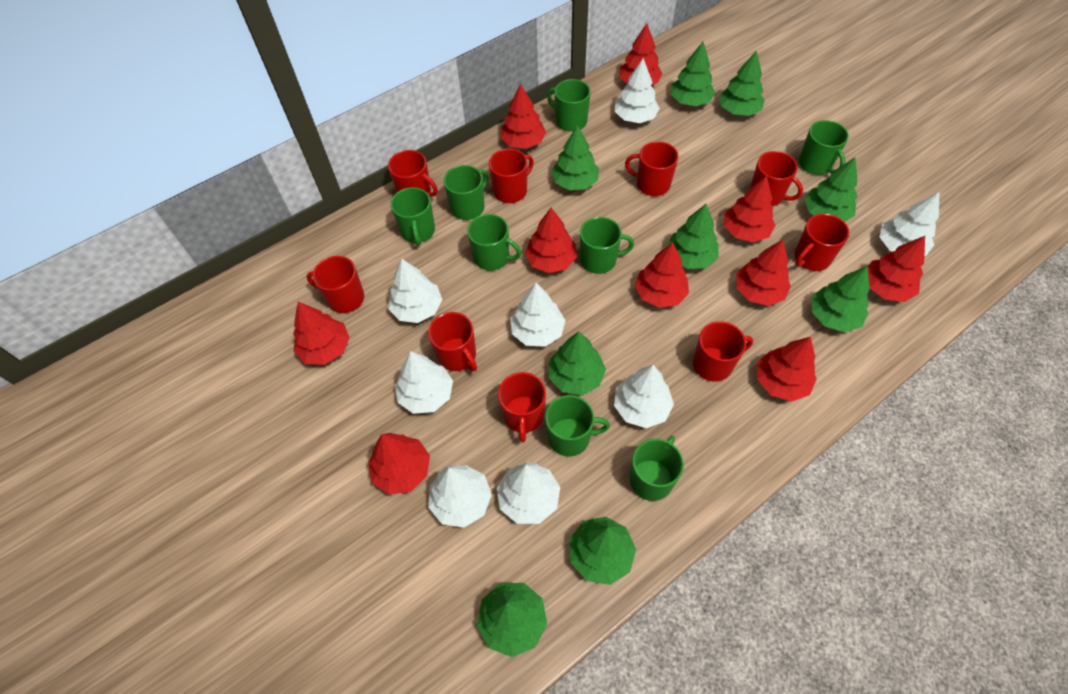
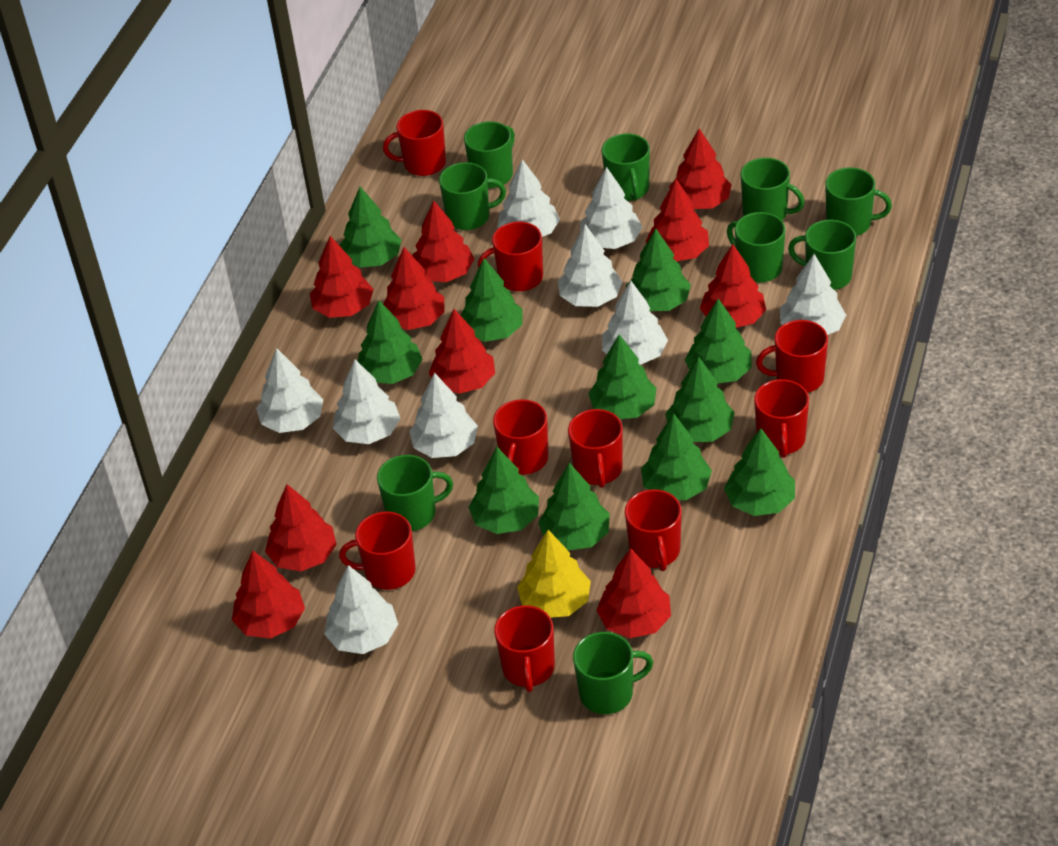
green mug: [390,187,435,246] [444,165,488,220] [467,214,522,270] [545,395,610,457] [547,79,591,132] [580,217,634,274] [629,435,684,501] [799,120,849,175] = 8 -> [377,455,453,531] [439,162,506,230] [464,121,515,188] [573,632,653,714] [602,133,650,201] [727,212,786,283] [741,158,804,220] [788,220,856,290] [825,167,892,236] = 9
green tree: [477,583,547,657] [549,332,606,395] [551,125,599,190] [570,517,636,585] [667,204,719,269] [671,42,715,106] [719,50,765,116] [805,158,858,222] [812,266,870,332] = 9 -> [339,187,402,268] [358,300,423,384] [461,258,523,342] [468,447,539,534] [538,463,610,550] [588,334,656,419] [626,228,691,311] [641,414,712,500] [665,357,735,442] [685,299,752,384] [724,428,795,516] = 11
white tree: [388,259,442,323] [395,351,453,414] [428,465,492,528] [497,462,560,524] [510,283,566,347] [614,365,674,428] [615,58,660,123] [880,192,939,256] = 8 -> [256,348,323,433] [324,565,398,654] [333,360,401,444] [409,372,478,458] [498,159,560,237] [558,224,622,307] [580,167,642,249] [602,281,668,365] [780,254,846,335] = 9
yellow tree: none = 0 -> [517,530,591,618] = 1

